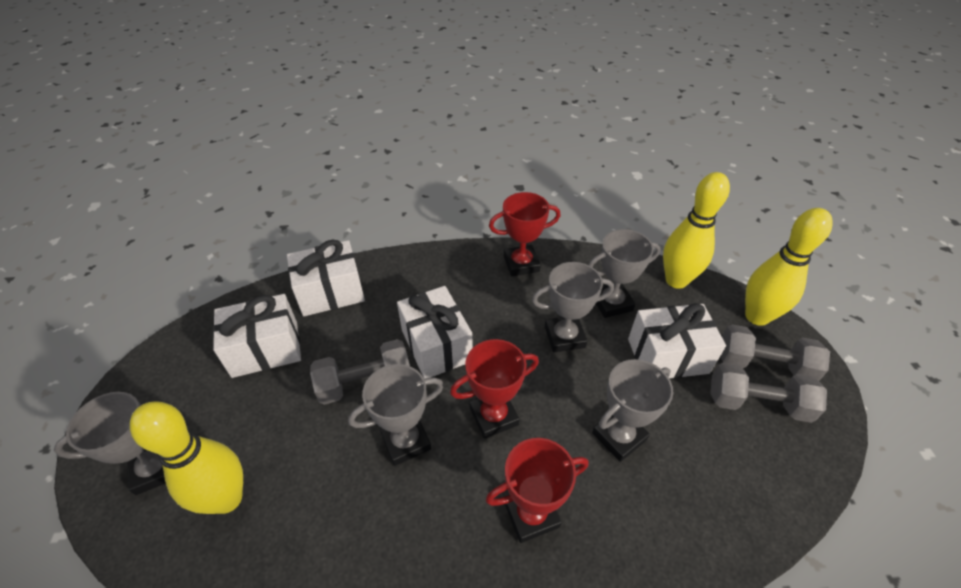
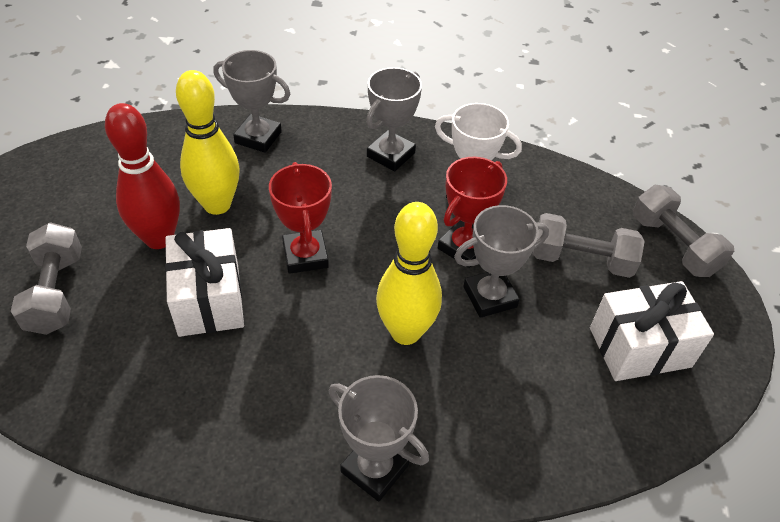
grey trophy: [54,392,166,495] [348,364,444,466] [532,262,614,352] [588,229,661,318] [592,359,673,462] = 5 -> [213,50,290,153] [329,375,429,502] [366,67,422,171] [454,205,549,318] = 4
red bowling pin: none = 0 -> [105,103,180,249] = 1
red trophy: [450,339,539,439] [486,438,588,543] [489,192,561,276] = 3 -> [269,162,332,274] [438,157,507,268] = 2
white gift: [213,294,301,378] [287,240,365,316] [397,286,473,379] [628,303,726,378] = 4 -> [165,228,244,337] [590,281,714,381] = 2
white trophy: none = 0 -> [435,103,522,198] = 1
yellow bowling pin: [130,401,243,514] [663,172,730,289] [745,208,833,326] = 3 -> [176,70,240,215] [376,202,442,345] = 2

